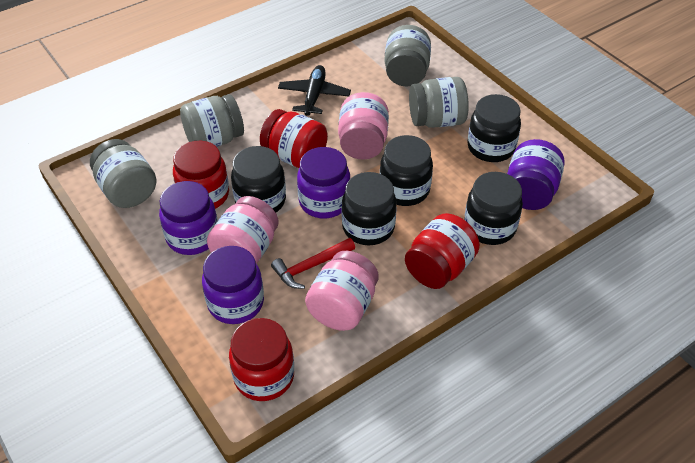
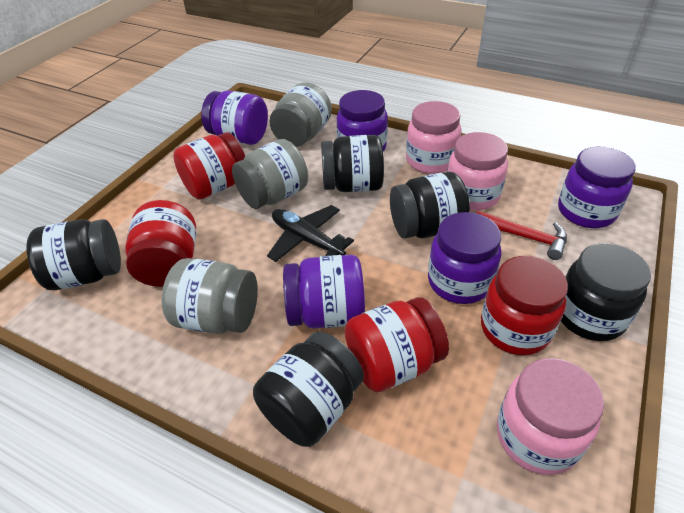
grey jar: [90,139,156,208] [180,94,244,147] [384,25,431,87] [409,77,469,128] = 4 -> [162,258,258,334] [232,139,308,209] [270,82,332,147] = 3
purple jar: [159,181,218,255] [202,246,264,324] [297,147,350,218] [507,139,565,210] = 4 -> [201,90,268,145] [283,255,365,328] [337,90,388,152] [428,212,502,304] [558,146,636,228] = 5

